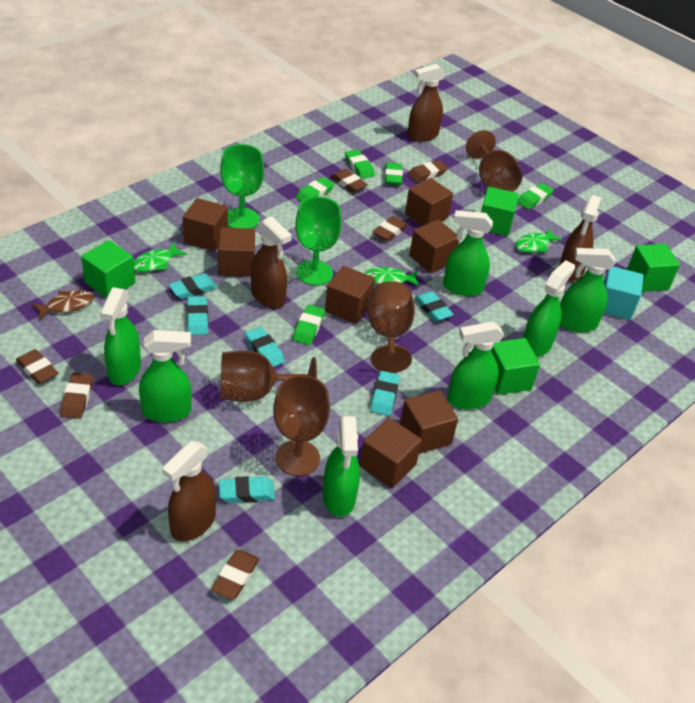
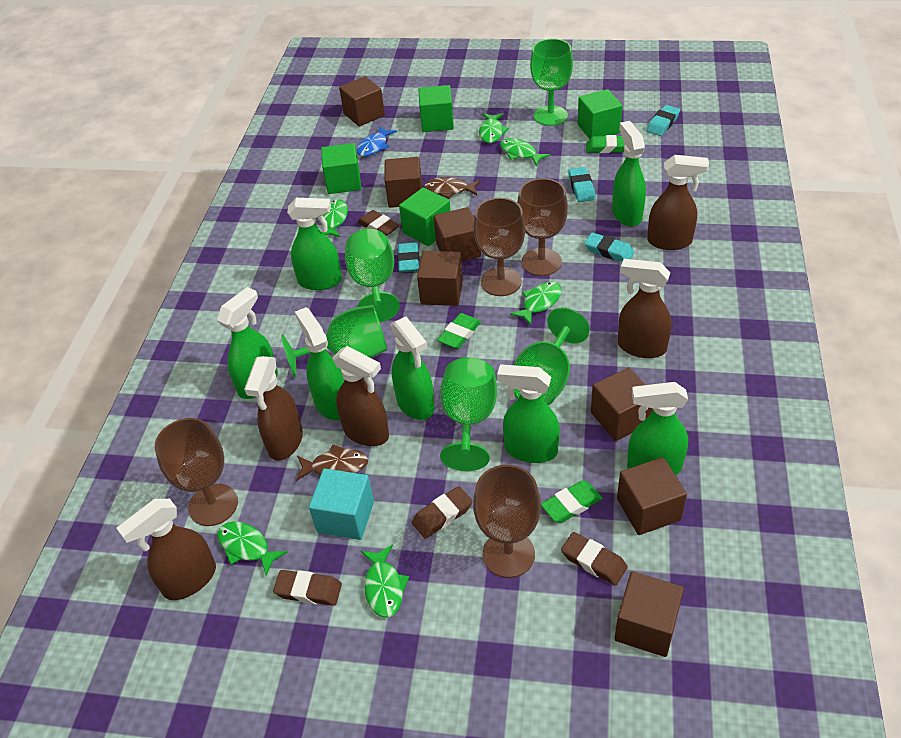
blue fish: none = 0 -> [357,126,397,157] = 1
brown eraser: [16,349,58,384] [60,372,93,419] [211,549,260,600] [331,169,368,193] [372,216,408,242] [408,160,448,182] = 6 -> [273,570,342,606] [357,210,399,236] [412,486,473,539] [561,532,628,585] = 4
brown fish: [32,290,94,320] = 1 -> [296,445,368,481] [424,177,480,199] = 2
brown spray bottle: [162,441,216,542] [251,216,292,309] [407,64,446,142] [559,195,601,282] = 4 -> [116,499,216,600] [244,356,303,461] [333,346,389,446] [618,259,671,358] [647,155,709,250] = 5
green eraser: [293,305,325,345] [296,177,334,202] [345,149,375,179] [385,162,403,185] [517,183,553,210] = 5 -> [437,313,481,349] [541,480,602,523] [586,135,625,153] = 3
green fish: [134,242,187,272] [365,267,420,287] [516,228,563,252] = 3 -> [218,522,288,576] [316,199,348,237] [361,544,409,618] [479,113,509,143] [500,138,550,166] [510,281,562,325] = 6
green goblet: [220,144,264,229] [295,196,342,286] = 2 -> [281,305,387,377] [345,229,400,322] [440,357,497,471] [513,307,590,405] [530,39,573,126] = 5
turquoise eraser: [169,273,217,299] [187,296,208,335] [219,476,275,503] [245,327,285,367] [370,371,400,416] [414,291,454,322] = 6 -> [398,242,419,272] [568,167,595,202] [584,232,635,262] [646,105,680,136] = 4

